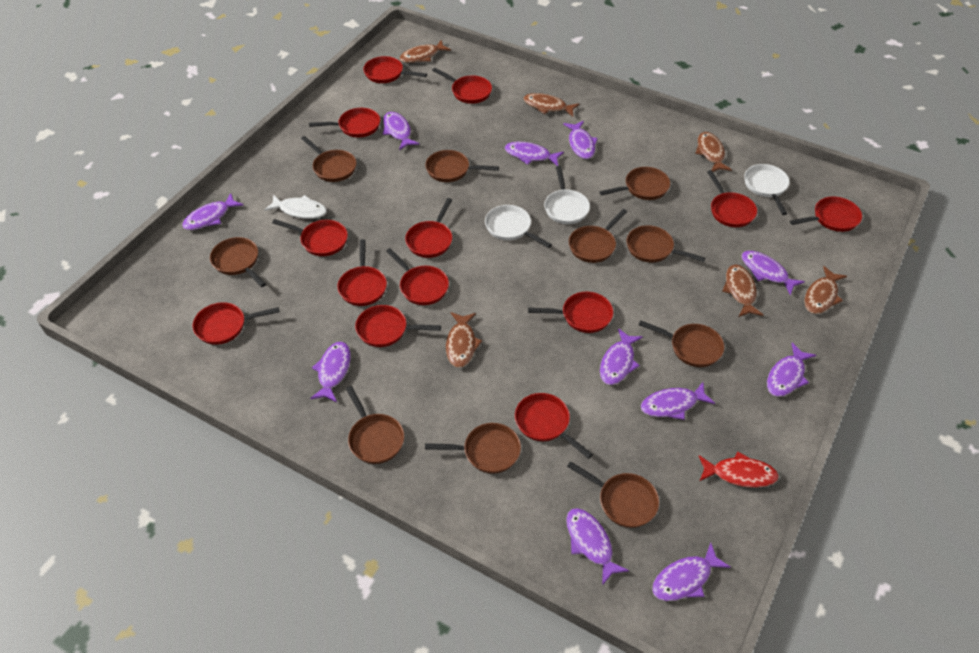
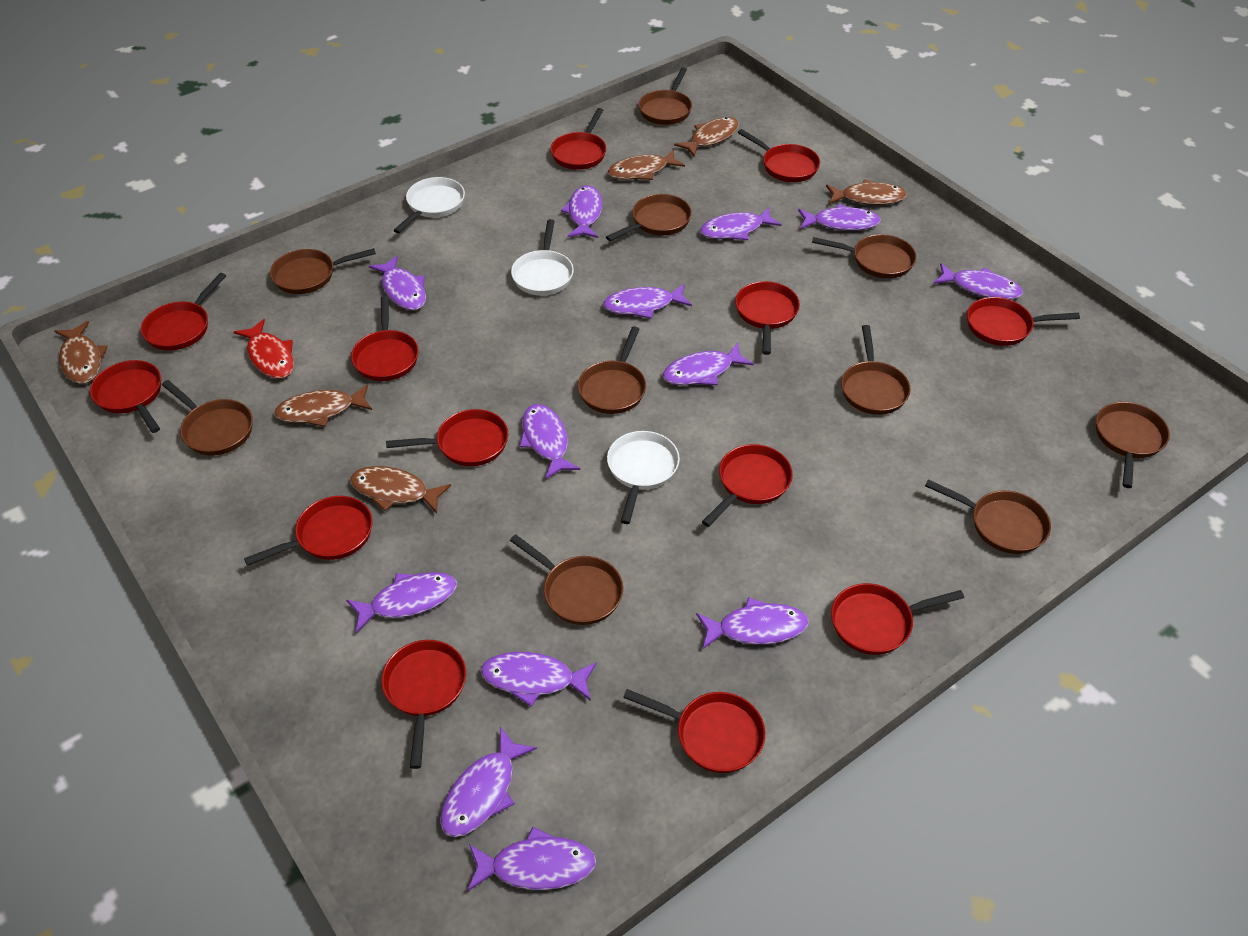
purple fish: [182,193,244,230] [310,342,351,402] [383,112,419,150] [505,142,564,166] [563,121,598,159] [566,508,629,585] [600,328,643,385] [641,382,715,420] [652,543,731,601] [741,251,805,295] [767,343,816,397] = 11 -> [346,572,457,633] [369,256,426,310] [440,727,537,837] [467,826,596,892] [481,652,597,706] [520,404,580,480] [561,185,602,238] [603,284,692,319] [663,343,754,385] [696,597,809,649] [700,207,782,240] [798,204,881,231] [933,263,1023,300] = 13
white fish: [264,194,327,219] = 1 -> none = 0

